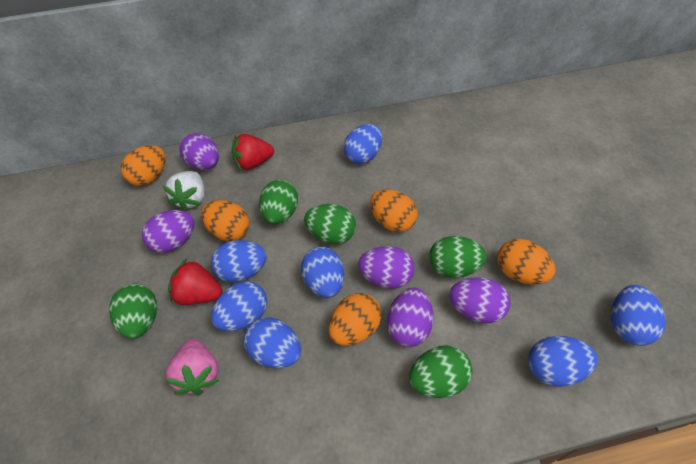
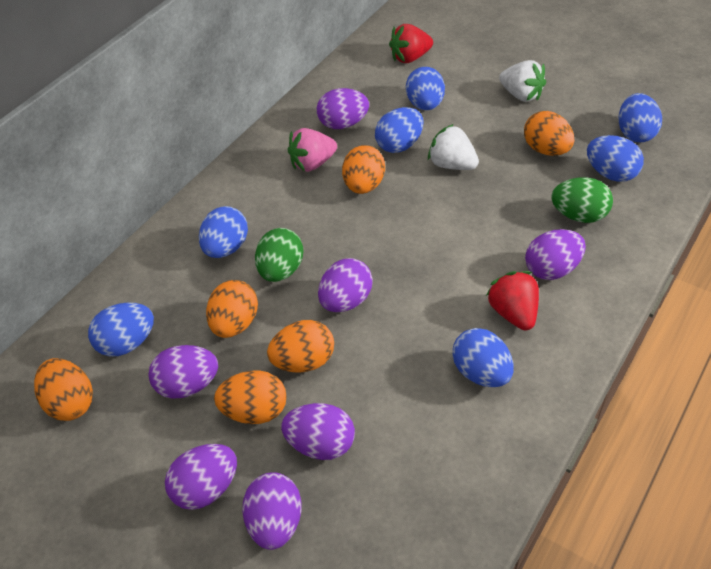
green egg: [109,283,157,338] [259,180,298,224] [304,204,356,244] [409,345,473,398] [429,236,487,278] = 5 -> [255,228,303,282] [551,177,613,223] = 2
orange egg: [121,145,165,186] [201,200,250,241] [329,293,382,346] [370,189,418,232] [497,239,556,285] = 5 -> [34,358,93,421] [206,280,258,338] [214,370,287,424] [267,320,334,373] [342,145,385,194] [524,111,575,156] = 6
purple egg: [142,210,194,253] [180,133,219,170] [358,246,415,289] [387,288,433,347] [449,277,511,323] = 5 -> [149,345,218,399] [165,444,237,510] [242,472,301,550] [281,403,355,460] [317,88,369,129] [318,258,373,312] [525,229,586,280] = 7
white strawberry: [163,171,205,211] = 1 -> [428,124,479,170] [499,60,546,102] = 2

